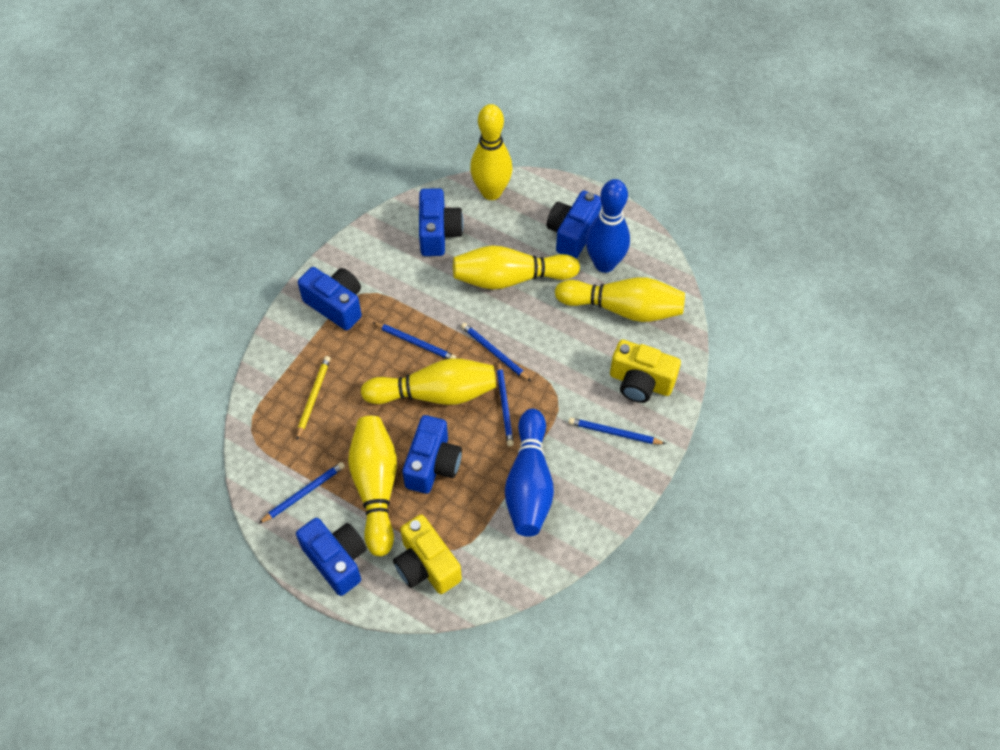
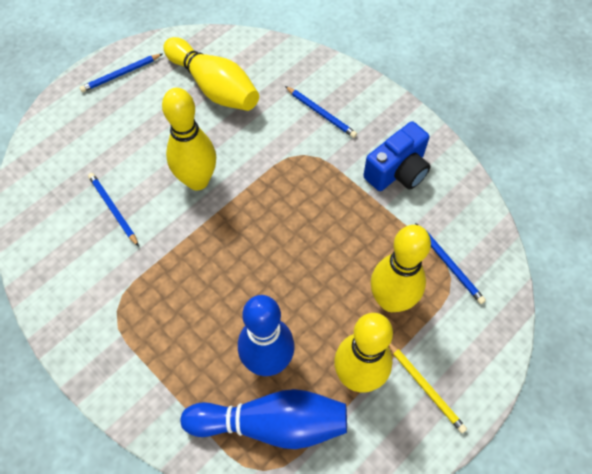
blue camera: [296,518,367,596] [298,267,362,330] [402,415,462,494] [419,188,464,256] [547,191,602,259] = 5 -> [363,121,431,191] = 1
blue pencil: [259,462,345,524] [372,322,456,359] [461,323,531,381] [497,360,514,447] [568,418,666,444] = 5 -> [79,54,162,92] [88,173,139,247] [285,86,357,138] [415,223,486,304] = 4
yellow bowling pin: [348,416,397,556] [361,358,496,405] [453,246,580,290] [470,104,513,200] [555,277,685,322] = 5 -> [162,88,216,190] [163,37,259,111] [334,313,393,393] [371,225,431,312] = 4
yellow camera: [393,515,462,594] [610,340,681,403] = 2 -> none = 0

